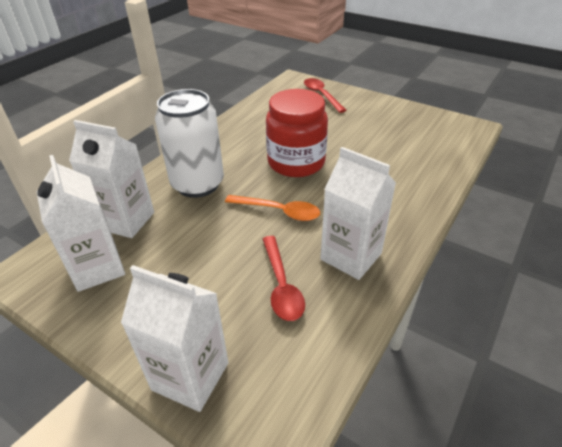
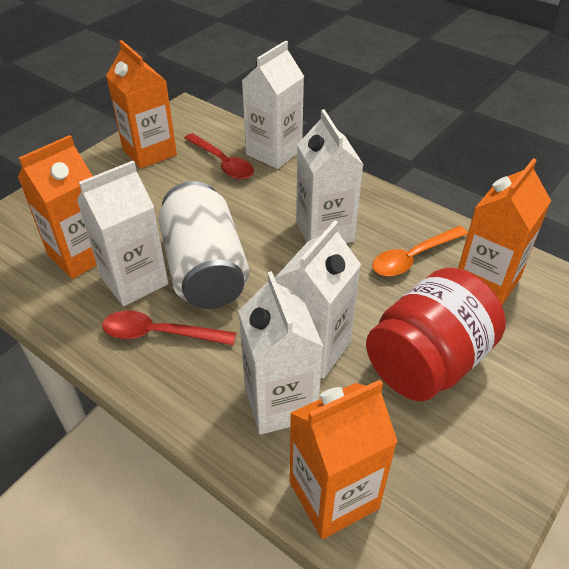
orange carton: none = 0 -> [18,135,97,279] [106,40,177,169] [290,380,398,539] [458,158,551,305] = 4
white carton: [37,155,125,292] [69,120,154,238] [121,265,229,412] [320,147,396,280] = 4 -> [77,161,168,306] [238,271,324,435] [242,40,304,169] [275,221,361,379] [296,109,364,243] = 5

